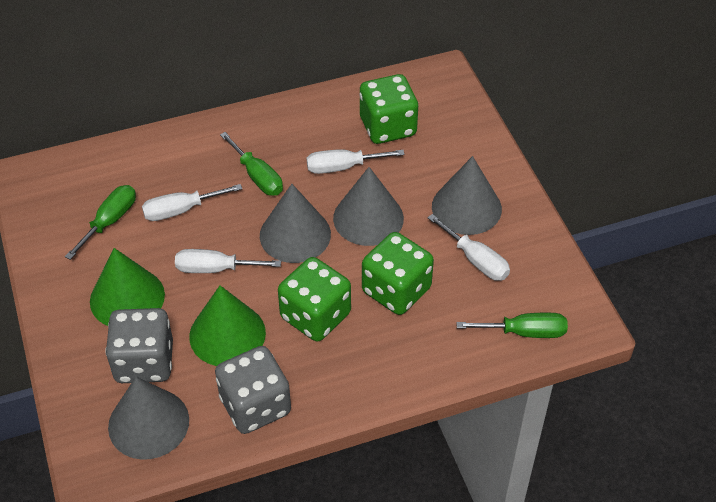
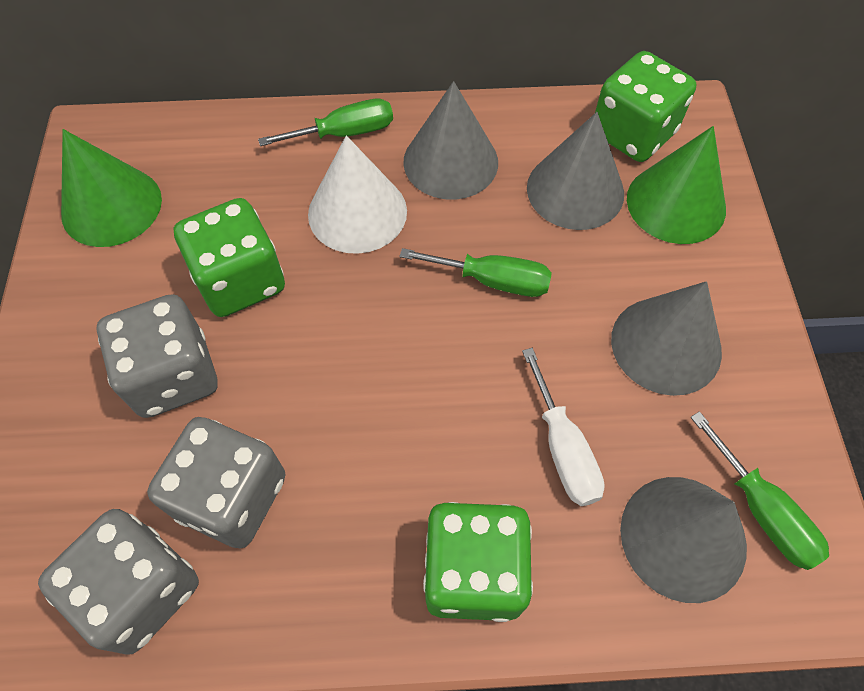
grey dice: [106,308,173,383] [215,346,291,434] = 2 -> [38,509,199,655] [96,294,217,418] [147,417,286,548] = 3
white cone: none = 0 -> [308,136,407,254] = 1
white screwdriver: [142,184,242,221] [175,249,281,273] [307,149,405,174] [427,214,510,281] = 4 -> [522,348,605,506] = 1

